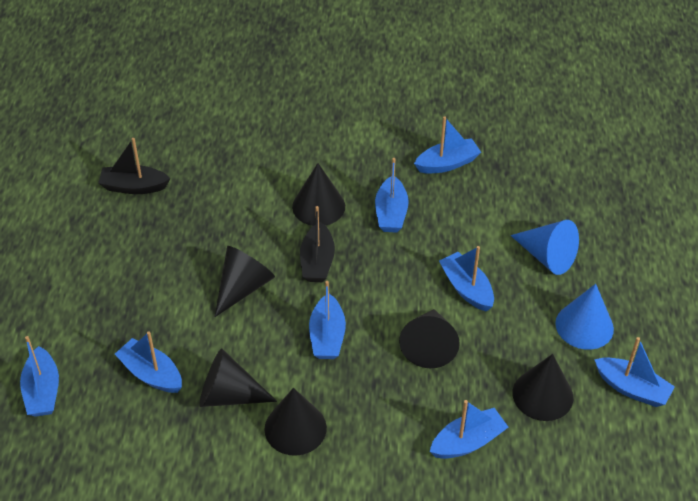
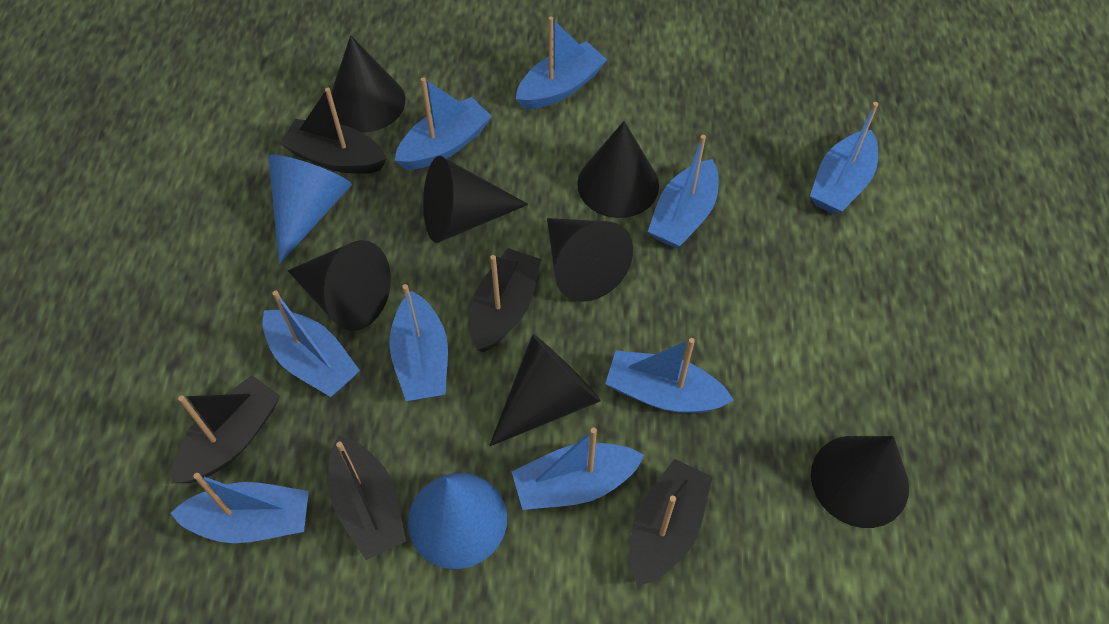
black boat: [98,138,170,194] [300,206,335,282] = 2 -> [172,375,280,483] [280,88,387,174] [328,436,406,560] [470,248,541,352] [630,459,712,586] = 5
black cone: [199,349,277,407] [215,246,275,317] [264,388,327,456] [292,163,345,226] [399,309,460,368] [513,354,573,421] = 6 -> [288,240,391,331] [331,35,405,132] [423,156,528,243] [489,334,601,446] [547,218,633,302] [577,121,659,218] [811,436,909,528] = 7
blue boat: [20,336,59,417] [115,331,182,393] [309,281,346,359] [375,158,409,233] [414,116,481,174] [430,400,508,459] [439,246,494,312] [594,337,675,407] = 8 -> [170,473,309,543] [262,291,360,397] [389,284,448,401] [394,77,492,170] [512,428,644,510] [516,16,607,109] [605,338,734,413] [648,135,719,248] [810,102,878,215] = 9

